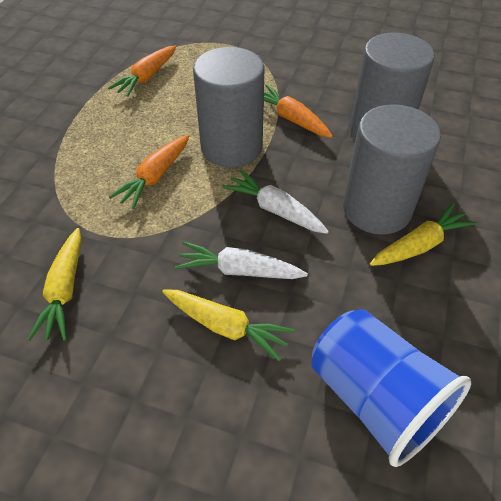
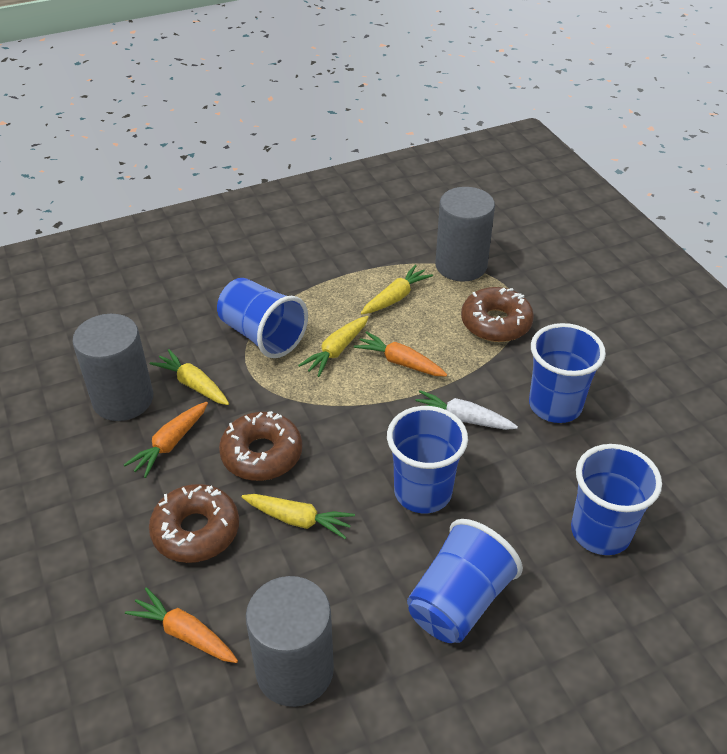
blue cup: [312,309,471,467] = 1 -> [217,278,308,358] [387,406,468,513] [407,519,523,643] [529,323,606,423] [571,444,662,555] = 5
brown donut: none = 0 -> [149,484,239,563] [219,411,302,481] [461,287,534,342] = 3
white carrot: [175,241,308,279] [222,170,329,234] = 2 -> [415,390,518,430] = 1
yellow carrot: [27,228,82,341] [162,289,295,361] [370,203,477,266] = 3 -> [150,349,229,405] [241,494,355,539] [298,316,369,377] [361,265,433,314] = 4

